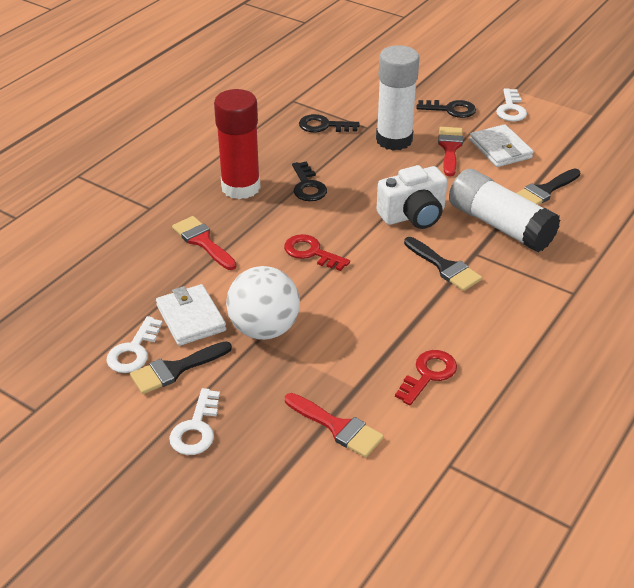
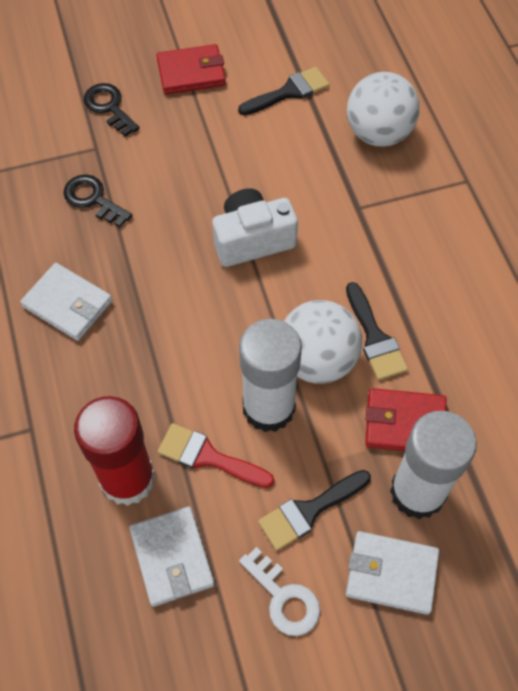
black key: [292,162,327,201] [299,114,360,132] [416,100,476,118] = 3 -> [63,174,133,227] [84,83,140,136] = 2
red brush: [172,216,237,270] [285,393,384,458] [438,127,463,176] = 3 -> [158,423,274,488] = 1
red key: [284,234,350,271] [395,350,457,405] = 2 -> none = 0
red wallet: none = 0 -> [157,44,226,95] [365,388,446,451] = 2
white ball: [226,266,300,340] = 1 -> [284,300,362,384] [347,72,420,147] = 2
white key: [106,316,163,373] [169,388,220,455] [496,88,527,121] = 3 -> [239,547,320,636] = 1
white wallet: [156,284,226,346] [470,124,533,167] = 2 -> [20,263,112,341] [129,507,214,607] [346,531,439,615] = 3

